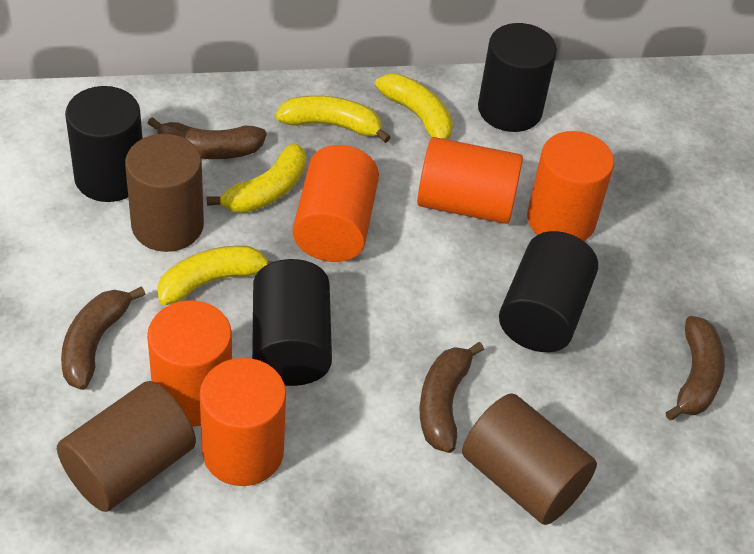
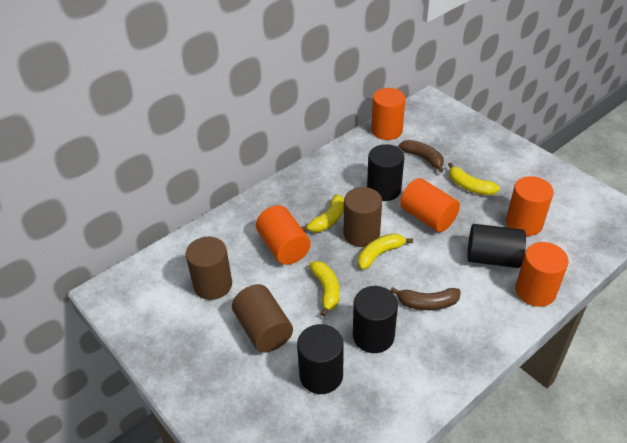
brown banana: [61,286,145,390] [148,117,266,159] [420,342,484,453] [665,316,725,420] = 4 -> [390,287,461,310] [399,140,444,173] = 2

